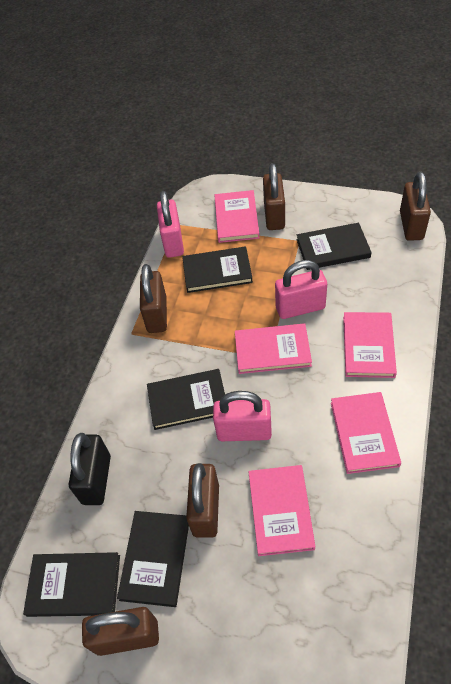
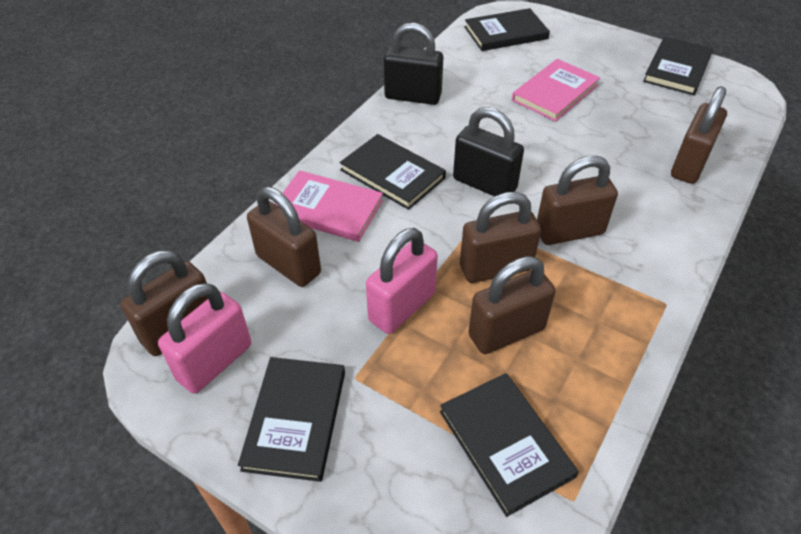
black padlock: [69,433,111,505] = 1 -> [384,23,443,105] [453,107,524,197] = 2
brown padlock: [82,607,159,656] [140,264,167,333] [186,463,219,538] [263,163,285,230] [400,171,431,241] = 5 -> [121,250,208,356] [247,186,321,287] [460,192,541,283] [468,256,556,354] [537,156,618,245] [671,86,727,184] = 6
pink book: [214,190,260,243] [235,323,312,374] [248,465,315,556] [331,392,401,474] [343,312,397,378] = 5 -> [275,170,383,242] [512,59,600,122] = 2
pink padlock: [157,191,184,258] [213,391,272,441] [275,260,327,319] = 3 -> [158,283,251,394] [366,228,438,334] = 2

